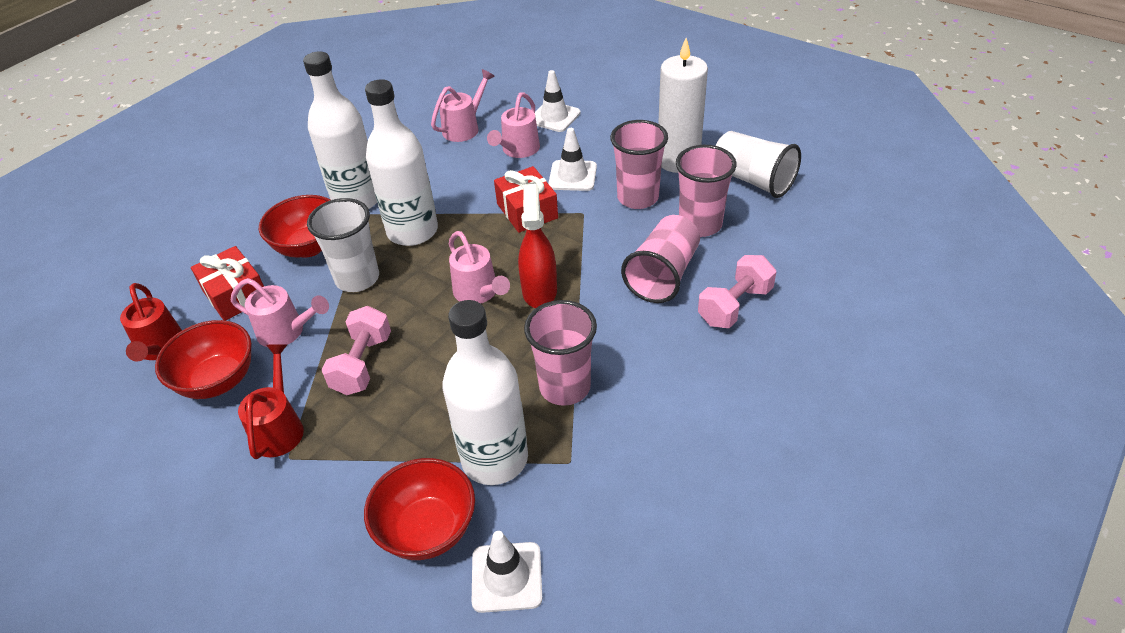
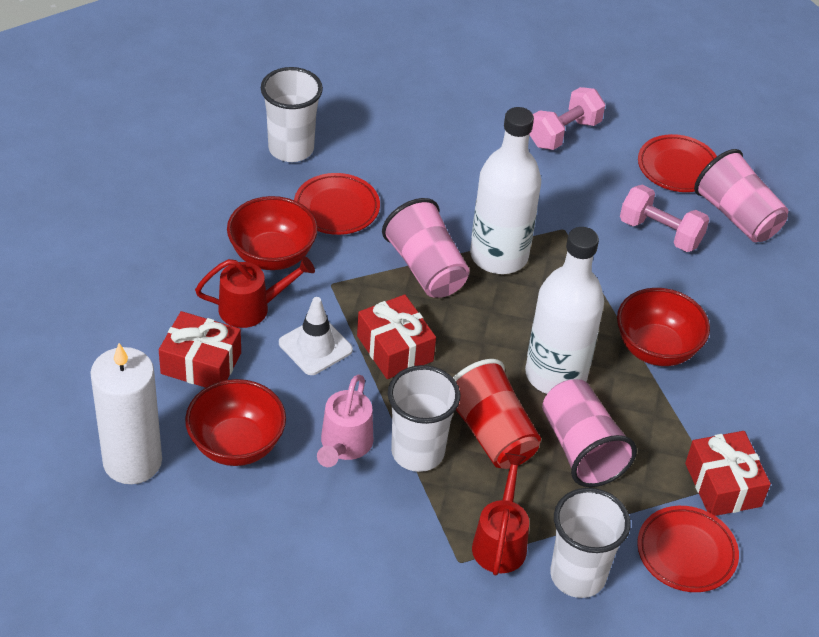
pink cup: [524,300,597,406] [610,120,668,209] [621,215,700,303] [676,145,737,237] = 4 -> [382,198,470,298] [542,379,637,487] [694,149,788,242] = 3
pink watering can: [231,278,329,347] [431,69,495,142] [449,231,510,304] [487,92,540,158] = 4 -> [317,374,374,467] = 1
red cup: none = 0 -> [453,359,541,469] = 1
red gift: [191,246,264,321] [494,166,558,233] = 2 -> [159,311,241,388] [357,294,436,379] [685,431,771,516] = 3
red plate: none = 0 -> [294,173,380,235] [637,506,739,592] [638,134,717,192] = 3
red spray bottle: [518,184,557,308] = 1 -> none = 0
white bottle: [303,51,377,209] [365,79,438,246] [442,300,528,485] = 3 -> [470,107,541,274] [525,227,604,394] = 2
white cup: [307,198,379,292] [716,131,801,198] = 2 -> [261,67,323,162] [388,365,460,472] [551,488,631,598] = 3
white traffic cone: [472,531,542,613] [535,70,580,132] [548,128,597,191] = 3 -> [279,297,353,375] = 1

